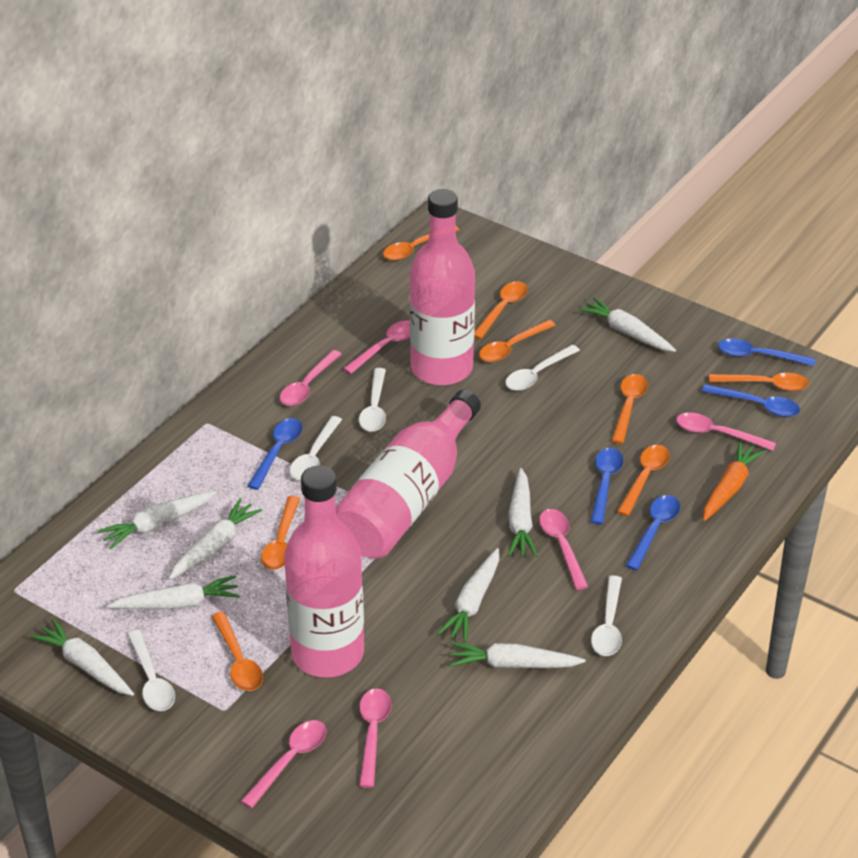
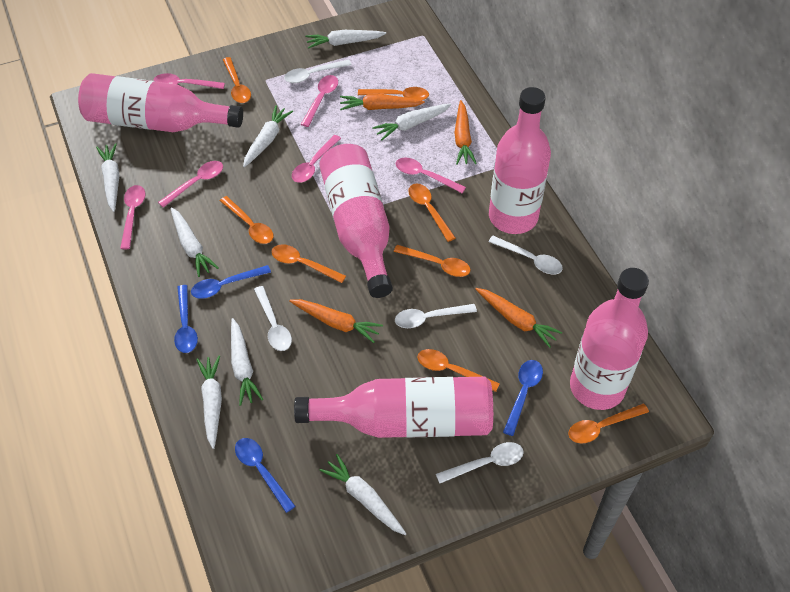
blue spoon: [247,418,303,490] [590,448,623,524] [626,495,680,570] [702,384,800,417] [718,338,815,366] = 5 -> [174,285,198,353] [191,265,271,299] [235,438,295,513] [503,360,543,436] = 4
orange carrot: [703,441,766,521] = 1 -> [289,299,383,343] [340,94,425,110] [454,100,477,165] [475,288,563,348] = 4
pink bottle: [284,466,364,678] [335,390,481,558] [409,189,475,386] = 3 -> [78,73,243,132] [294,377,493,438] [319,144,393,298] [489,87,551,234] [570,268,649,410] = 5

